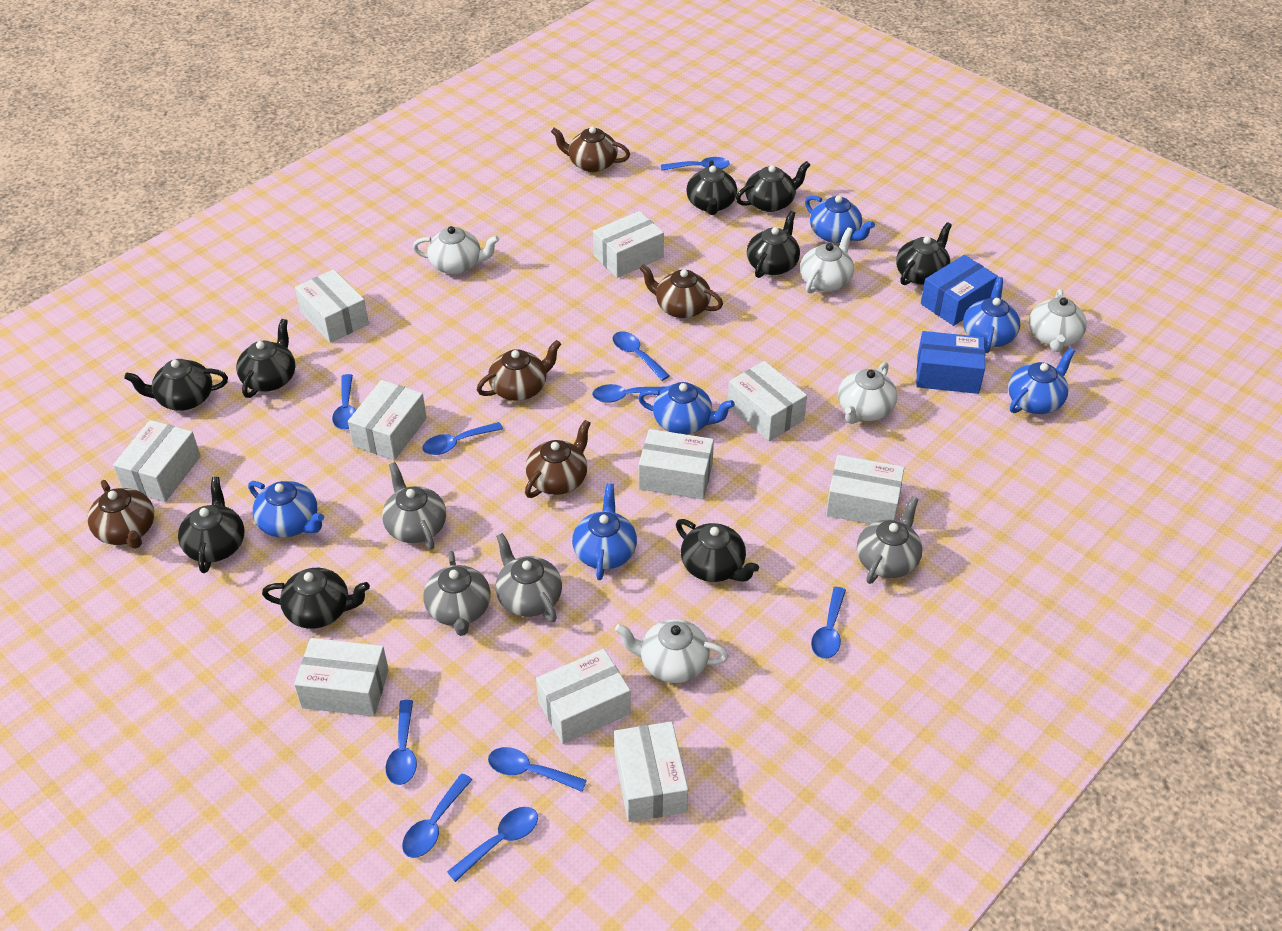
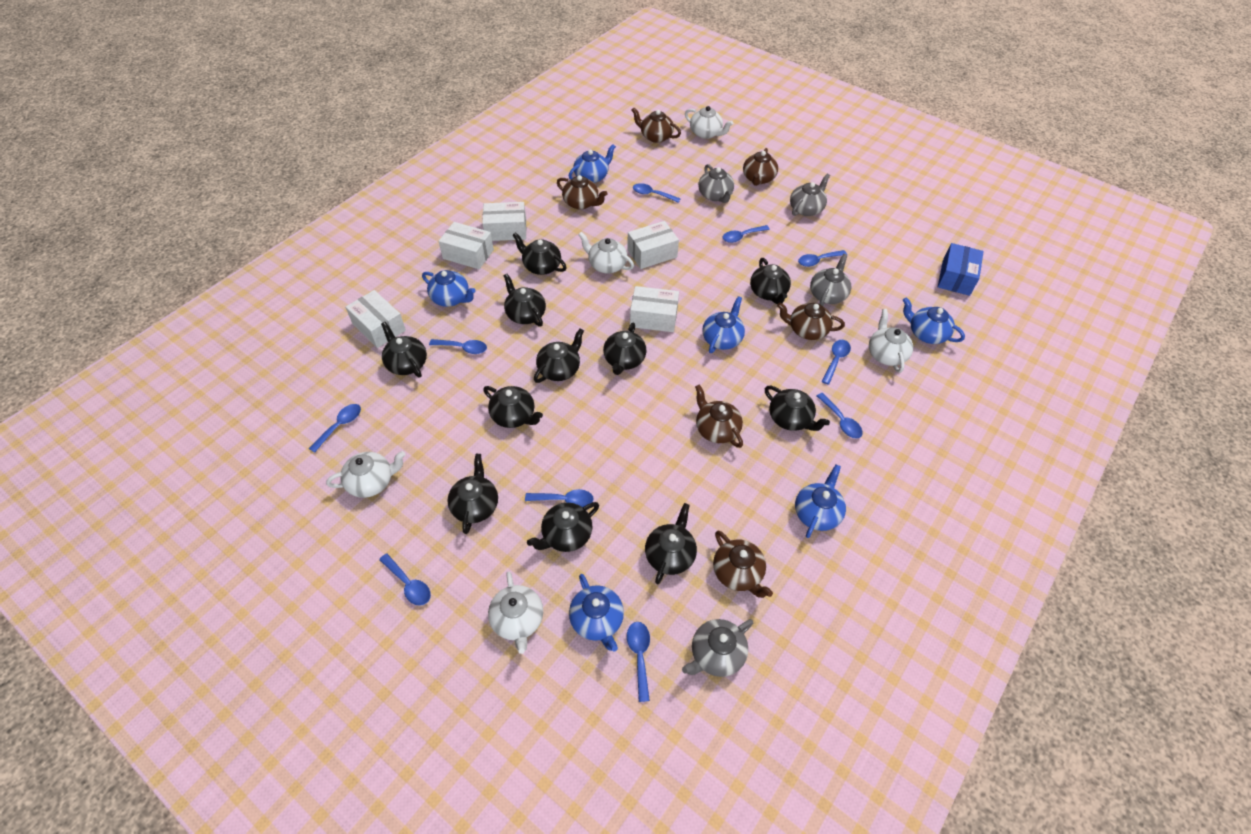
black teapot: [124,359,228,411] [178,477,244,573] [236,319,296,398] [262,568,370,629] [676,519,759,582] [686,160,737,215] [736,161,810,212] [747,211,800,278] [896,222,952,285] = 9 -> [381,322,427,378] [447,454,498,534] [483,386,543,428] [503,274,546,327] [512,232,567,275] [527,502,599,552] [534,328,584,383] [603,323,647,375] [645,503,697,584] [750,258,791,305] [765,386,830,431] = 11
blue box: [916,331,985,394] [921,255,998,326] = 2 -> [938,243,984,296] = 1
brown teapot: [88,480,154,549] [477,340,561,401] [525,420,591,498] [551,126,630,172] [639,264,723,318] = 5 -> [557,175,608,209] [632,108,681,143] [695,385,743,448] [713,531,773,598] [743,148,778,186] [777,303,845,340] = 6
white box: [113,420,201,502] [294,638,389,716] [295,269,369,343] [348,380,427,460] [536,649,631,744] [593,211,664,278] [614,721,688,822] [639,429,714,499] [728,361,807,441] [826,455,904,524] = 10 -> [345,290,406,348] [438,222,494,269] [482,202,526,241] [627,221,679,269] [630,286,679,332] = 5

